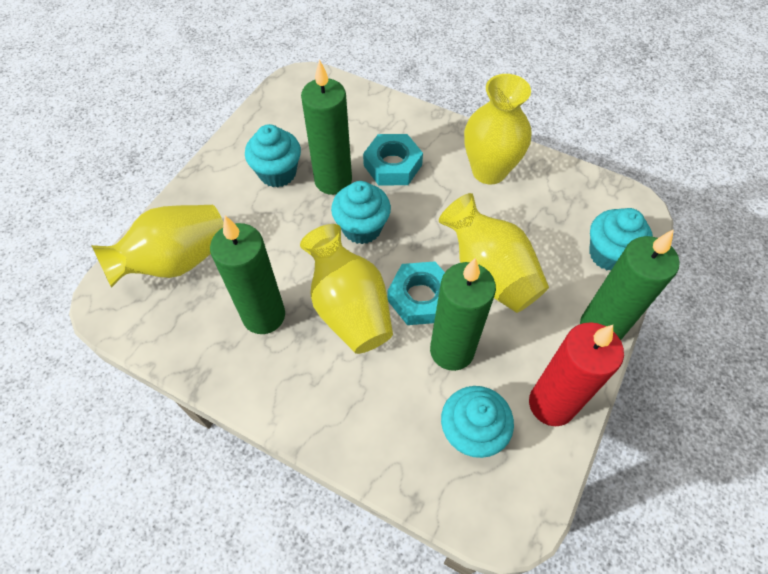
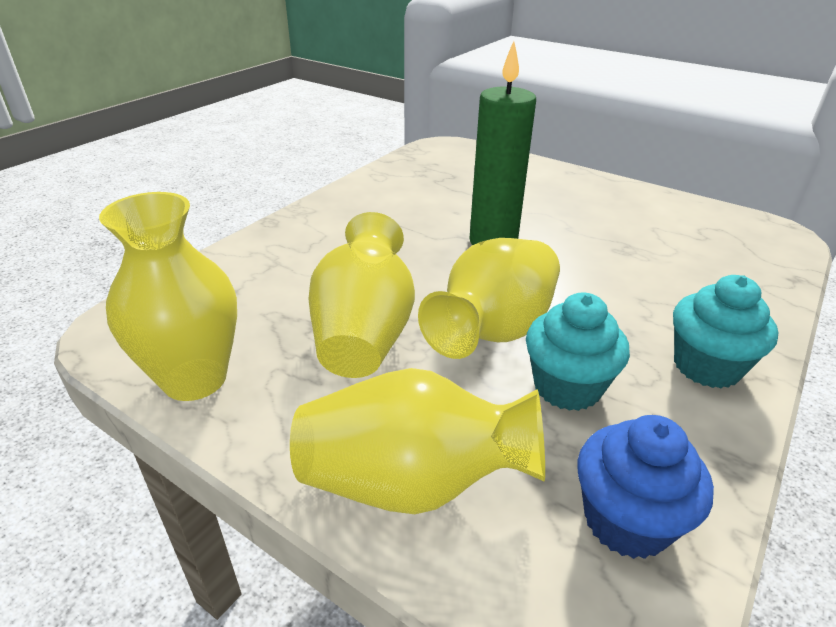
blue cupcake: none = 0 -> [577,415,714,559] = 1
green candle: [210,216,285,334] [301,59,352,195] [430,258,496,371] [580,229,680,340] = 4 -> [469,41,536,245] = 1
red candle: [529,322,624,426] = 1 -> none = 0
turquoise cupcake: [245,124,301,188] [331,181,391,244] [441,386,514,458] [589,208,653,271] = 4 -> [526,292,630,411] [673,275,778,388] = 2
turquoise nut: [363,134,423,186] [388,261,445,325] = 2 -> none = 0

